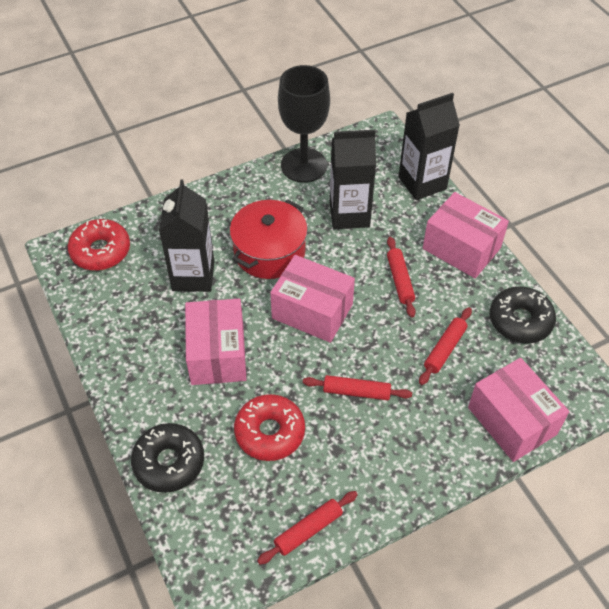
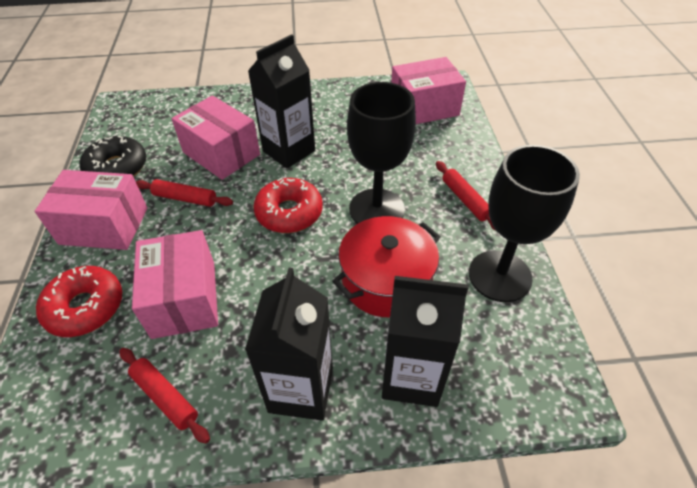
black donut: [131,423,204,493] [490,286,556,343] = 2 -> [80,136,147,177] = 1
black goblet: [278,65,330,183] = 1 -> [347,82,416,224] [469,145,580,302] = 2
red rolling pin: [257,491,358,565] [303,375,412,400] [387,237,416,318] [419,307,472,385] = 4 -> [119,348,210,444] [136,179,233,207] [436,161,496,231] = 3

